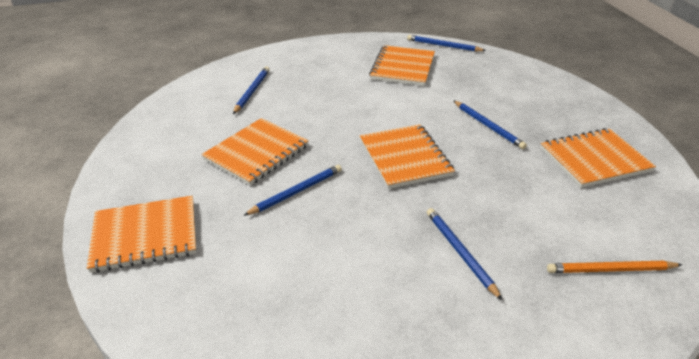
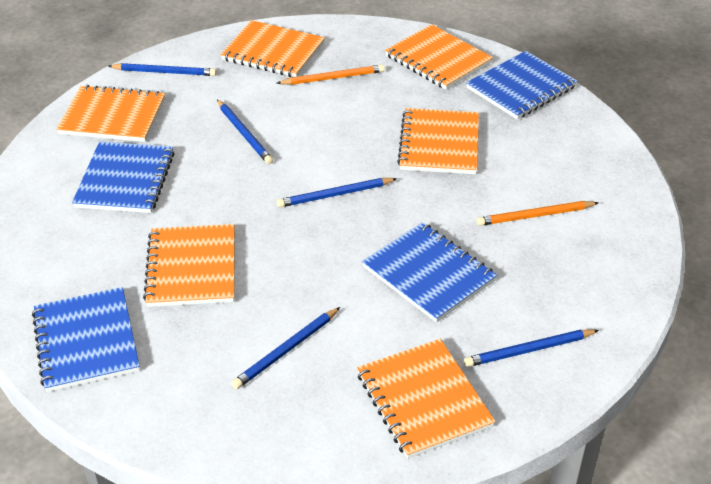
blue notebook: none = 0 -> [32,287,140,392] [72,141,175,213] [362,222,497,322] [466,51,578,119] = 4
orange notebook: [87,196,196,273] [201,118,309,185] [360,124,455,189] [369,45,435,86] [541,128,656,188] = 5 -> [56,85,165,142] [143,224,234,307] [220,20,325,77] [357,339,495,459] [385,24,493,90] [397,108,479,174] = 6
orange pencil: [547,261,682,273] = 1 -> [277,64,385,85] [477,201,599,226] = 2

